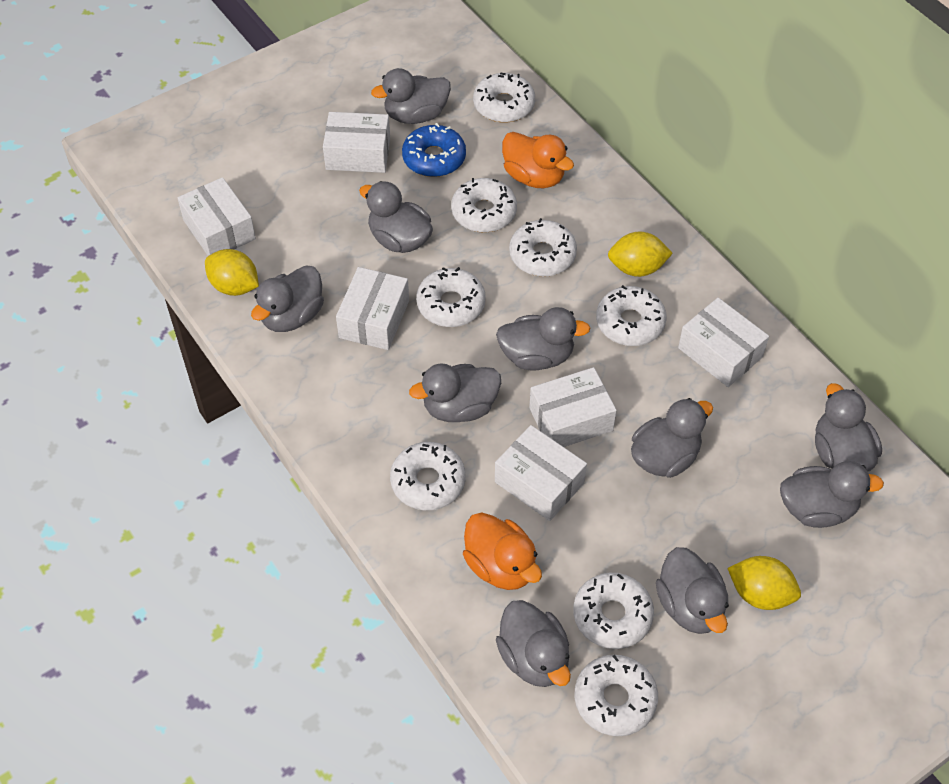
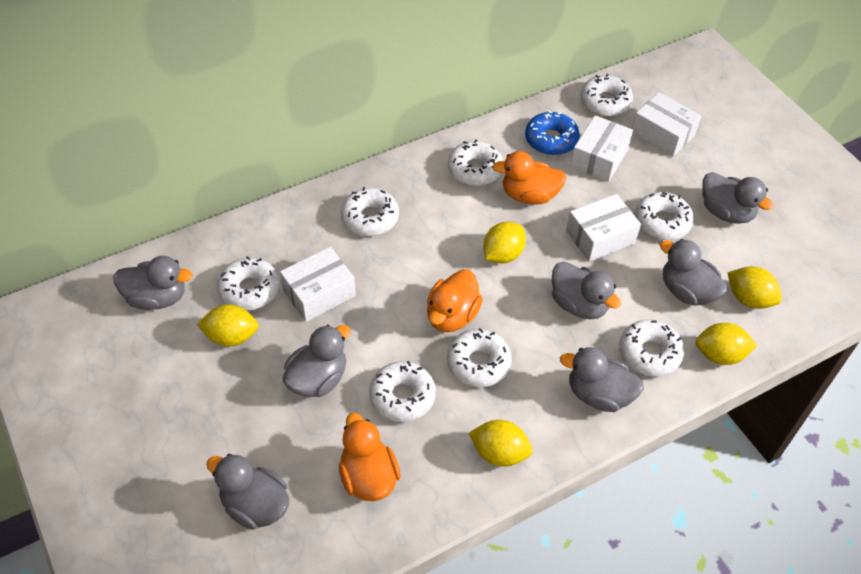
grey duck: [251,265,324,332] [359,181,433,253] [371,68,451,124] [409,363,501,422] [496,307,590,371] [496,600,571,687] [631,398,713,478] [656,547,729,634] [780,461,884,528] [815,383,882,472] = 10 -> [113,256,192,310] [206,454,289,530] [283,325,351,397] [552,261,621,319] [560,347,644,412] [660,239,727,305] [702,172,774,224] = 7
orange duck: [463,512,542,590] [502,132,574,188] = 2 -> [339,413,401,501] [427,269,483,332] [492,151,567,204] = 3
white box: [178,177,256,256] [323,112,390,173] [336,267,409,350] [495,425,587,521] [529,367,617,447] [678,298,769,387] = 6 -> [280,247,356,322] [566,194,641,262] [570,115,633,182] [632,92,701,157] = 4
yellow lemon: [205,249,259,296] [608,231,673,277] [727,556,801,610] = 3 -> [197,304,258,346] [469,420,532,467] [483,222,526,263] [695,323,757,365] [728,266,782,309] = 5

